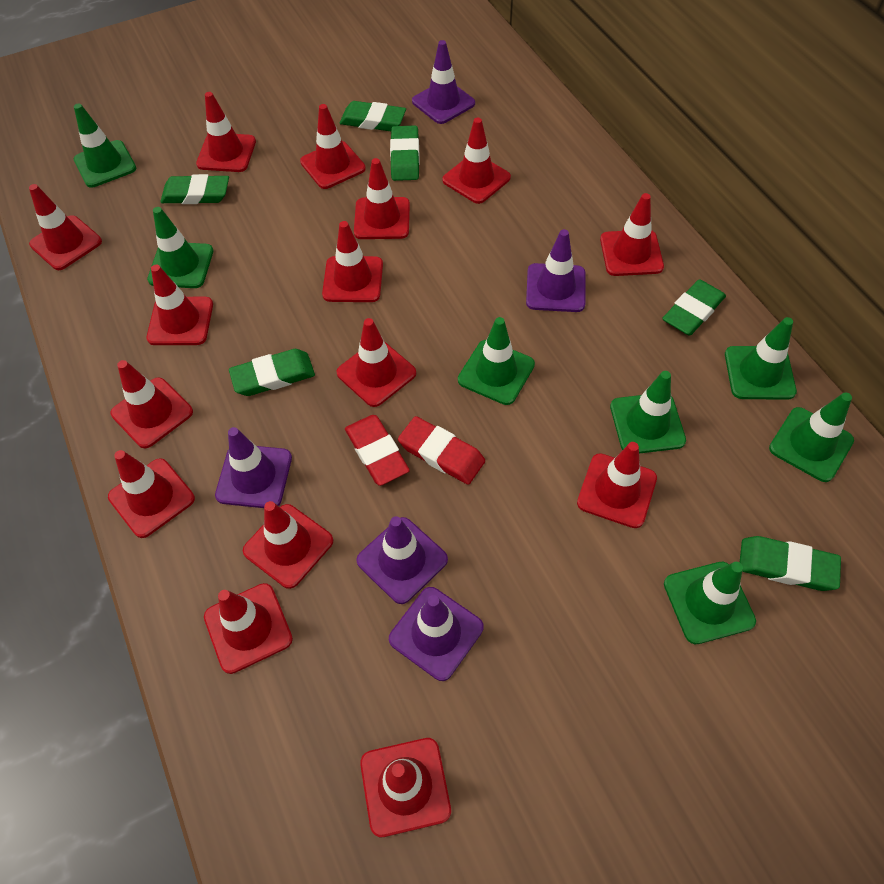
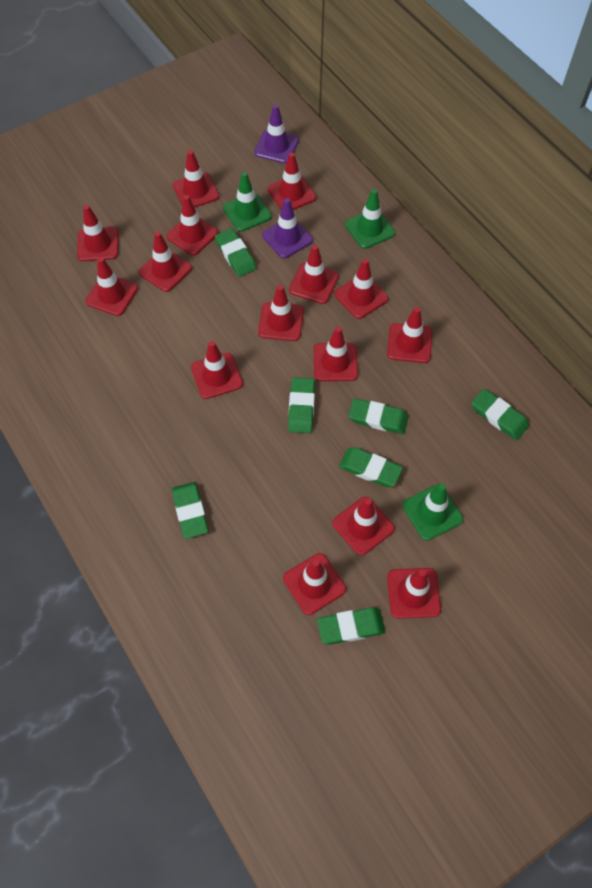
green eraser: [160,174,229,204] [229,349,315,396] [340,101,406,131] [390,125,420,181] [662,279,726,336] [740,536,841,591] = 6 -> [172,482,208,539] [215,228,256,277] [288,378,315,433] [317,607,386,645] [339,447,403,487] [348,398,409,434] [471,389,529,440] = 7
green traffic cone: [74,103,136,188] [147,207,213,288] [458,317,535,405] [610,371,686,454] [664,562,756,644] [725,317,797,400] [769,392,854,482] = 7 -> [223,172,272,232] [345,189,395,249] [402,484,463,541] = 3
purple traffic cone: [215,427,292,508] [356,516,448,604] [389,587,484,681] [412,40,475,124] [526,229,585,312] = 5 -> [254,105,299,163] [262,198,313,258] = 2
red eraser: [345,415,410,486] [398,416,485,485] = 2 -> none = 0

